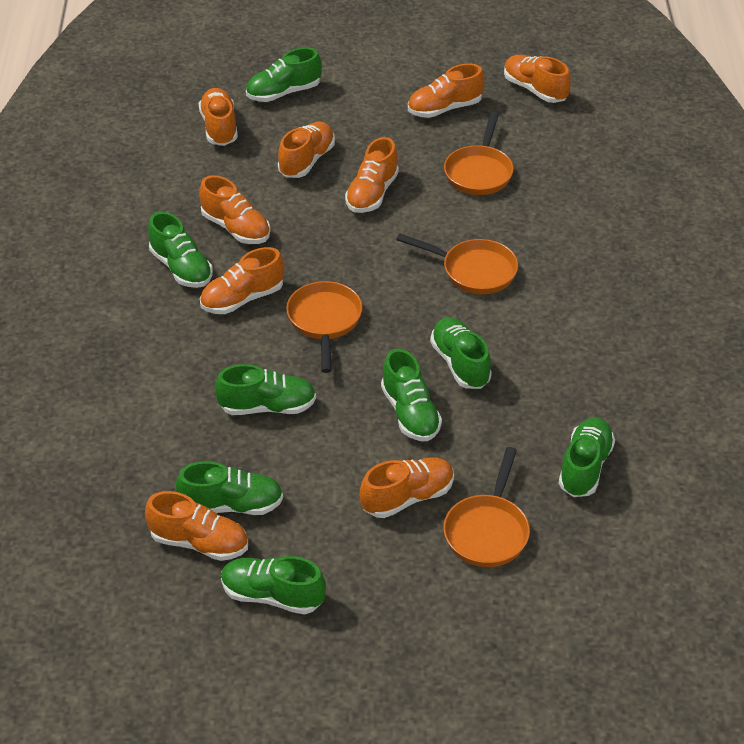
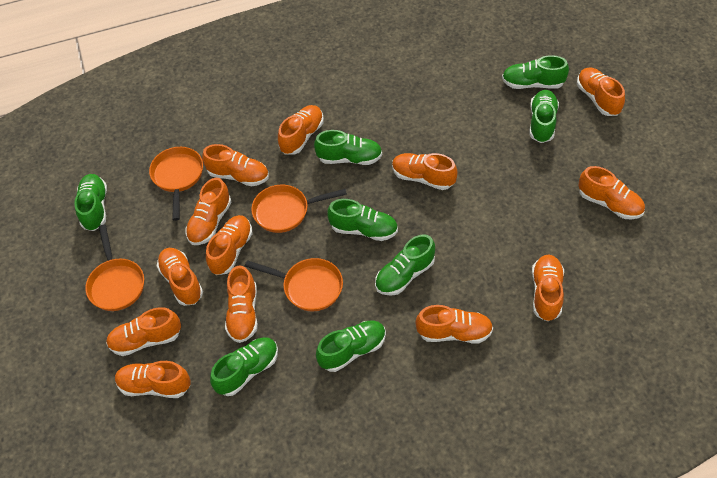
orange shoe: [145,491,248,561] [199,88,238,146] [199,175,270,244] [200,247,284,314] [278,121,335,178] [345,137,399,213] [359,457,454,518] [408,63,485,118] [504,55,571,103] = 9 -> [106,307,181,356] [115,361,191,398] [156,248,203,306] [185,178,231,245] [202,144,269,186] [206,215,253,275] [225,265,258,343] [278,105,324,155] [392,153,458,190] [416,305,493,343] [532,255,564,322] [577,67,625,116] [578,166,645,220] = 13

